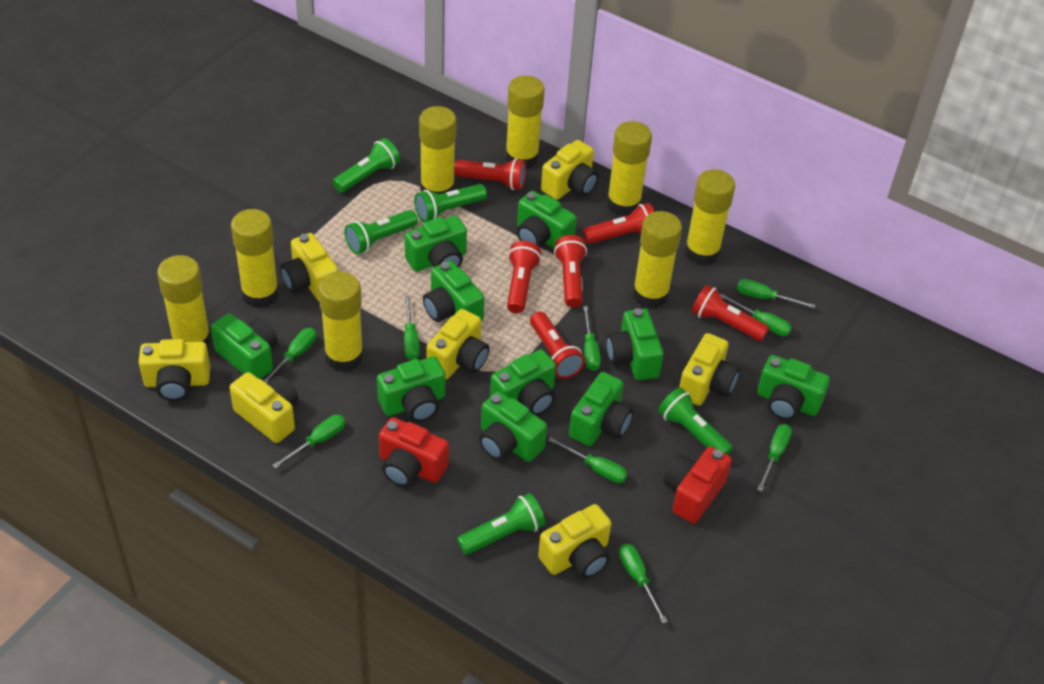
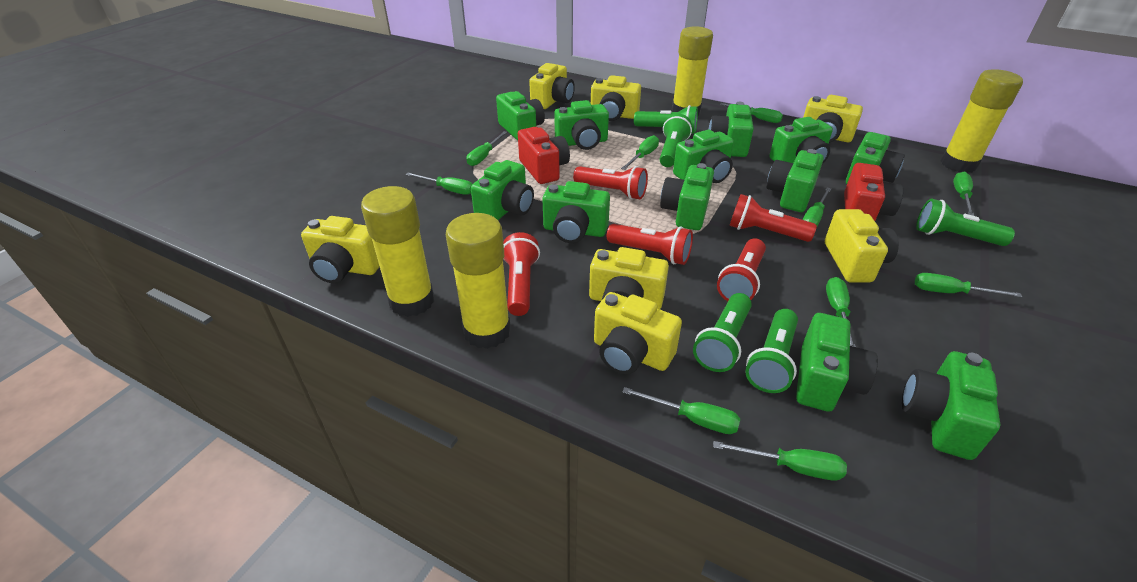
green camera: [211,313,277,379] [377,356,445,422] [405,215,467,272] [423,261,484,322] [479,391,547,462] [490,349,556,416] [517,191,577,249] [569,372,633,446] [606,308,664,380] [757,355,830,420] = 10 -> [471,160,534,220] [496,91,545,141] [542,181,610,243] [554,100,609,150] [660,163,714,230] [673,130,734,183] [708,102,754,157] [766,149,824,212] [769,117,833,164] [796,313,878,412] [846,132,905,184] [902,351,1001,460] = 12
green screwdriver: [263,328,316,384] [272,414,345,469] [404,296,420,360] [548,437,627,483] [583,306,601,371] [619,544,668,623] [720,293,792,336] [737,279,815,308] [757,424,792,492] = 9 -> [405,173,472,195] [466,131,507,166] [621,135,659,170] [622,387,740,434] [713,441,847,480] [720,103,783,123] [803,187,831,226] [826,277,856,347] [915,273,1022,297] [953,172,974,216] = 10
red flashlight: [454,158,526,190] [507,241,541,313] [530,312,585,379] [554,235,587,308] [583,203,654,244] [691,285,769,341] = 6 -> [503,232,540,316] [573,166,648,200] [607,224,693,265] [717,239,766,301] [729,194,817,242] = 5
yellow glue stick: [157,255,211,348] [231,209,279,308] [318,271,364,372] [419,106,457,194] [505,75,545,169] [606,121,652,216] [632,211,682,308] [685,169,735,265] = 8 -> [361,186,434,317] [446,213,511,349] [672,26,713,116] [941,69,1023,173] = 4

